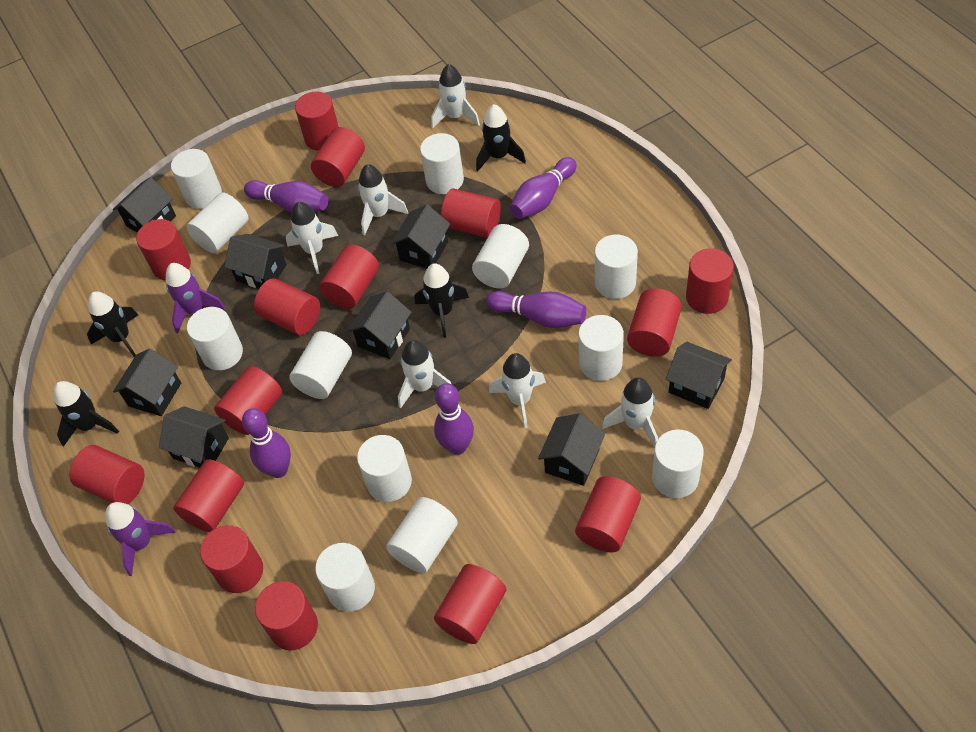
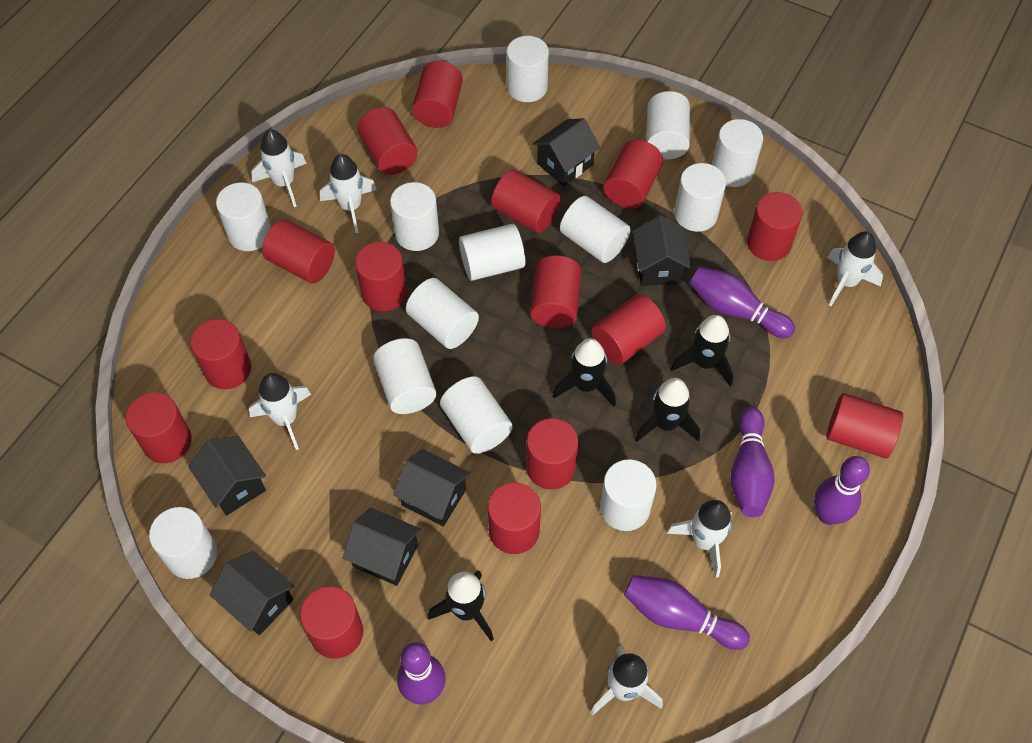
black house: [113,177,176,233] [113,348,181,416] [159,406,229,468] [224,234,287,288] [347,291,411,359] [391,204,450,268] [538,413,605,486] [666,342,732,409] = 8 -> [188,436,266,515] [210,551,294,635] [343,508,421,586] [393,449,470,527] [533,118,600,186] [633,215,691,286] = 6
purple rocket: [105,502,176,576] [166,263,225,333] = 2 -> none = 0
white cylinder: [171,149,222,209] [187,192,249,253] [187,307,243,370] [289,331,352,399] [315,543,375,612] [357,435,412,502] [386,497,458,573] [420,133,464,194] [472,224,529,289] [578,315,624,381] [595,235,638,299] [652,429,704,498] = 12 -> [149,507,217,579] [216,182,271,251] [373,338,436,414] [390,182,439,251] [406,278,479,349] [440,376,513,454] [459,224,525,281] [507,36,549,102] [560,196,631,263] [600,459,657,531] [646,91,690,159] [674,163,726,232] [712,119,763,187] = 13

